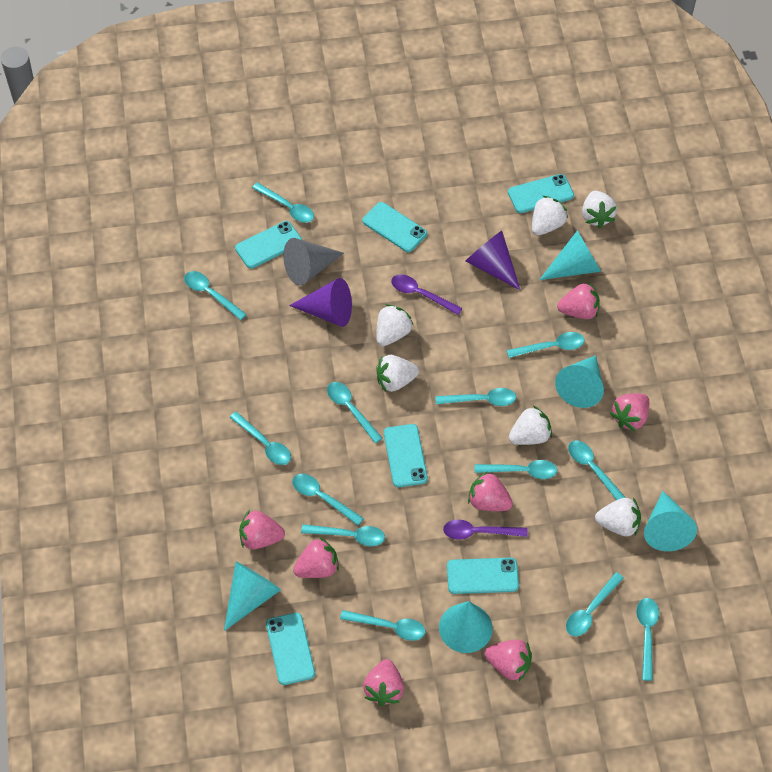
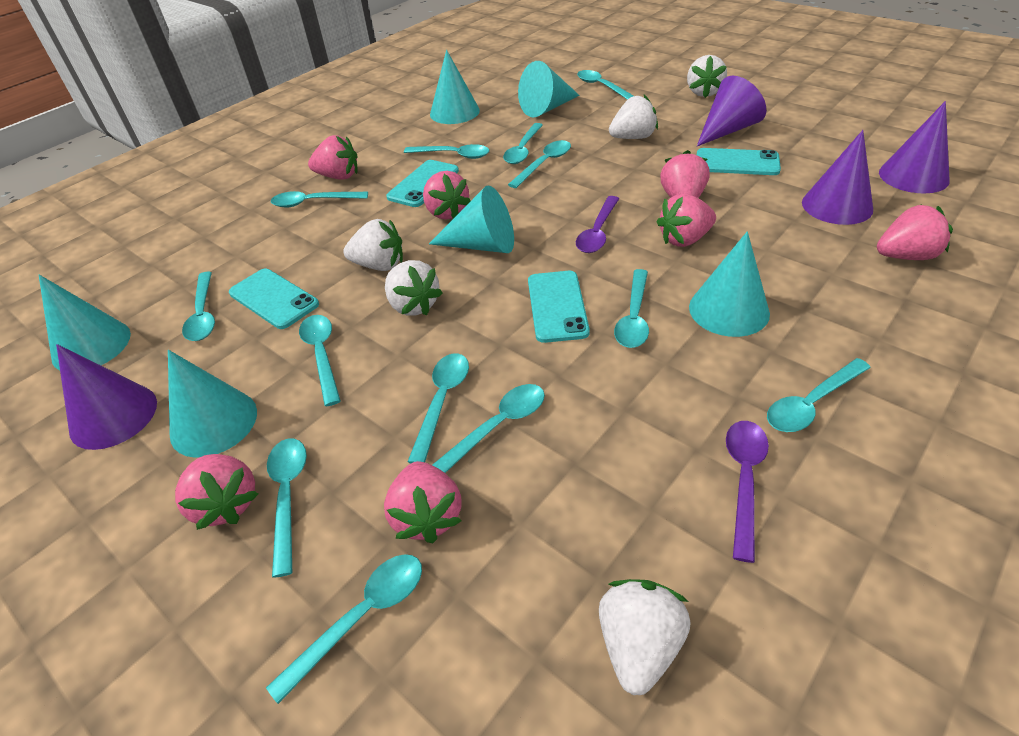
grey cone: [283,238,344,286] = 1 -> none = 0
purple cone: [289,278,352,327] [465,231,520,290] = 2 -> [56,344,157,450] [697,76,766,146] [802,130,873,225] [879,101,950,193] = 4
turquoise cone: [224,562,281,631] [439,601,493,653] [539,230,601,280] [555,355,604,408] [644,491,697,551] = 5 -> [39,275,131,370] [168,350,257,458] [429,186,514,253] [430,50,480,124] [518,61,579,117] [689,231,770,337] = 6
turquoise phone: [235,221,302,268] [266,613,315,685] [362,202,427,252] [384,424,428,487] [447,558,519,594] [508,174,574,213] = 6 -> [229,269,319,329] [386,160,459,207] [528,271,590,343] [697,148,781,175] = 4
white strawberry: [376,304,413,346] [376,355,419,392] [509,406,552,445] [532,196,568,236] [582,191,617,228] [595,498,641,536] = 6 -> [343,219,403,271] [385,260,443,316] [599,579,691,695] [609,95,658,139] [687,55,727,98] = 5

